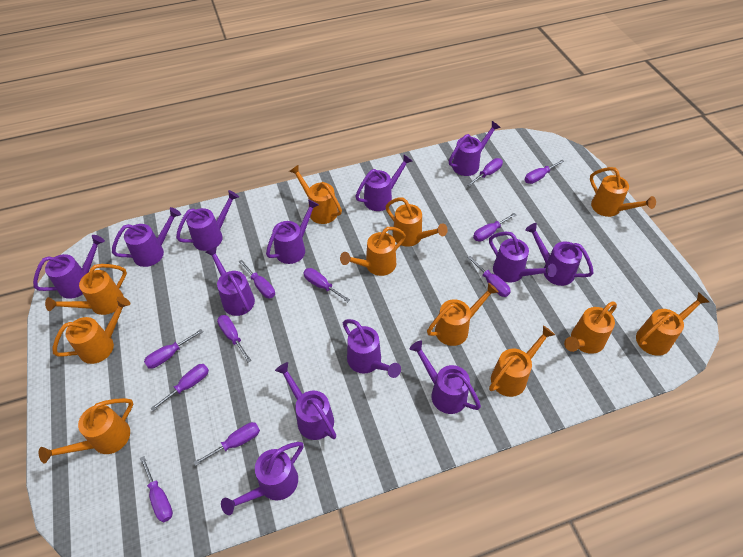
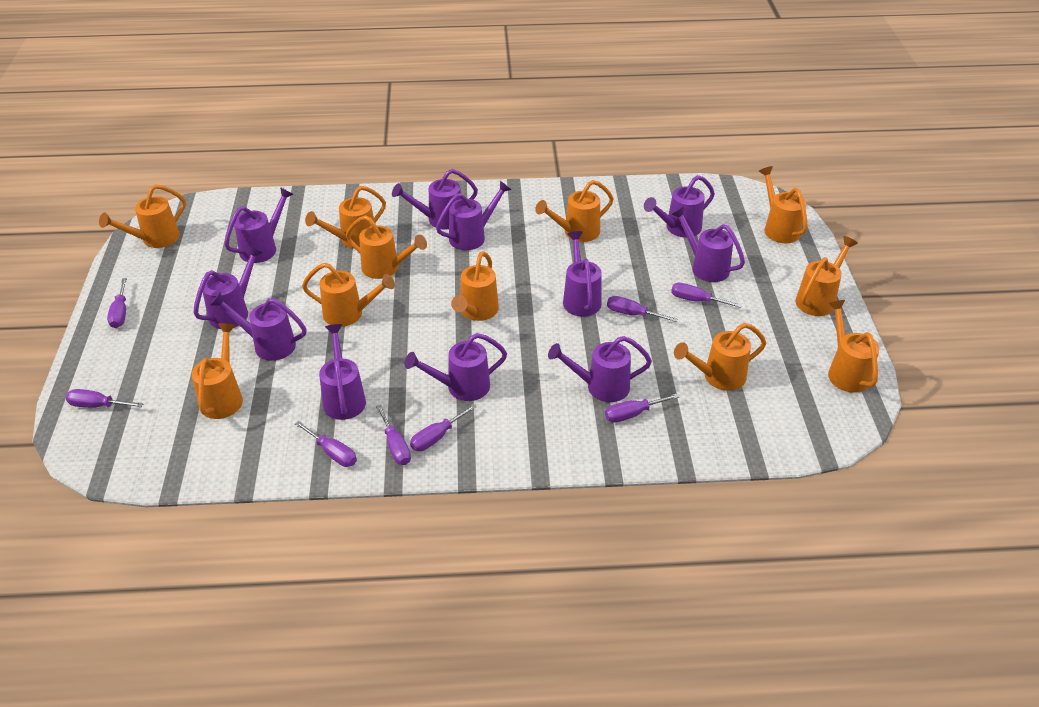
purple screwdriver: [140,456,173,522] [144,329,203,369] [150,364,209,411] [194,422,260,466] [217,315,252,362] [239,260,275,298] [303,268,350,302] [467,158,503,187] [468,256,511,297] [473,213,516,242] [525,160,565,184] = 11 -> [66,389,144,408] [107,278,127,328] [295,421,357,467] [376,405,411,465] [410,404,476,451] [605,393,679,423] [607,296,677,322] [671,283,742,308] = 8
purple watering can: [33,235,105,299] [112,207,181,267] [176,190,239,251] [205,246,255,316] [221,442,304,515] [266,199,319,264] [275,362,336,440] [343,319,401,378] [355,155,412,211] [409,340,481,414] [449,121,501,176] [489,232,557,282] [525,223,594,286] = 13 -> [194,246,263,329] [210,292,307,361] [224,187,294,263] [319,324,366,420] [392,169,478,229] [405,333,507,401] [436,181,512,250] [548,336,652,402] [563,231,602,317] [644,175,715,237] [671,206,745,282] = 11

